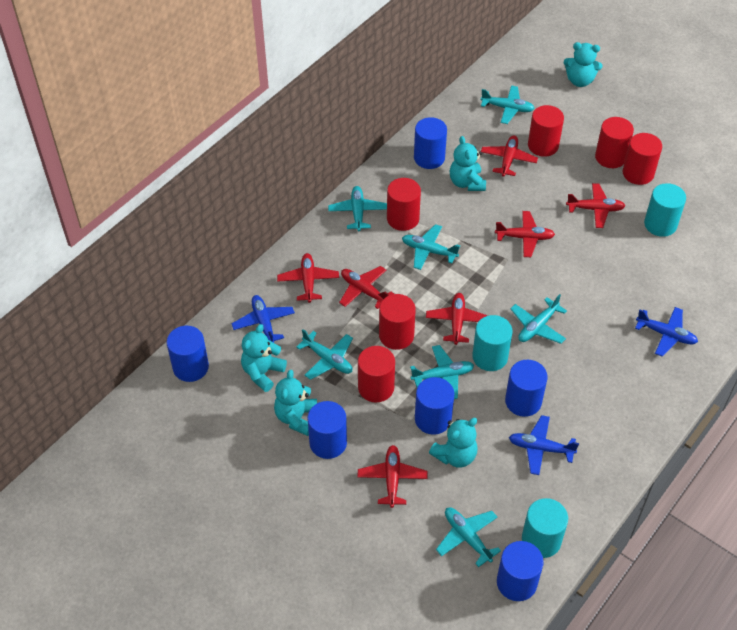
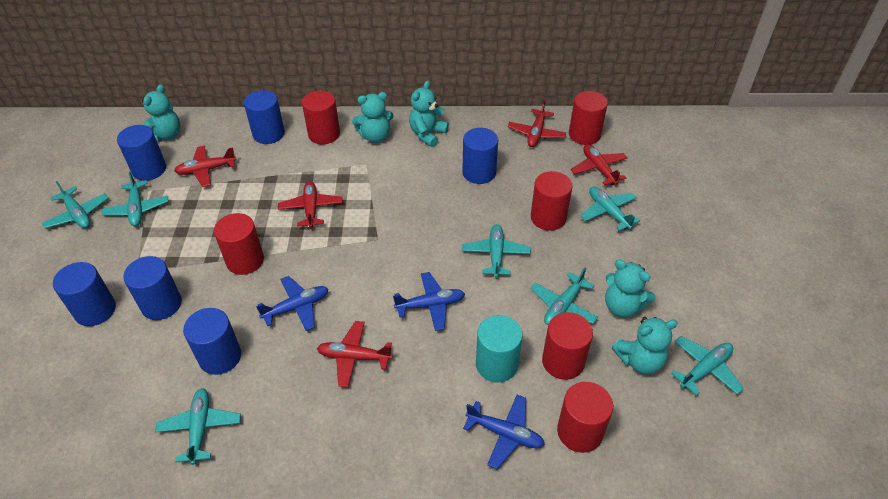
red plane: [277,253,339,303] [339,266,394,309] [358,445,427,508] [426,293,488,345] [481,135,538,177] [495,211,555,257] [566,183,625,228] = 7 -> [174,146,237,187] [278,181,343,228] [317,321,392,387] [508,100,566,147] [571,144,628,185] = 5
turquoise cylinder: [472,315,513,371] [522,498,568,558] [644,183,686,237] = 3 -> [476,315,523,383] = 1

